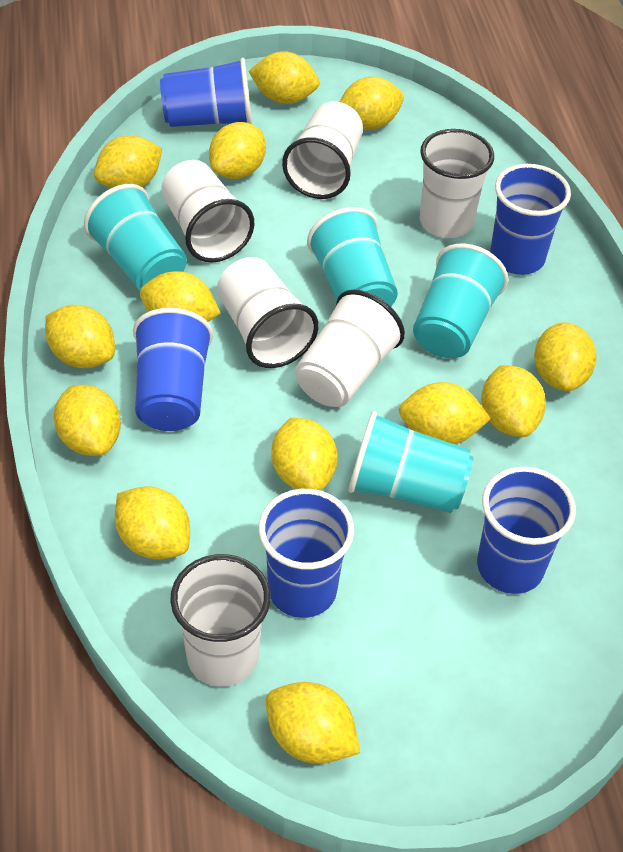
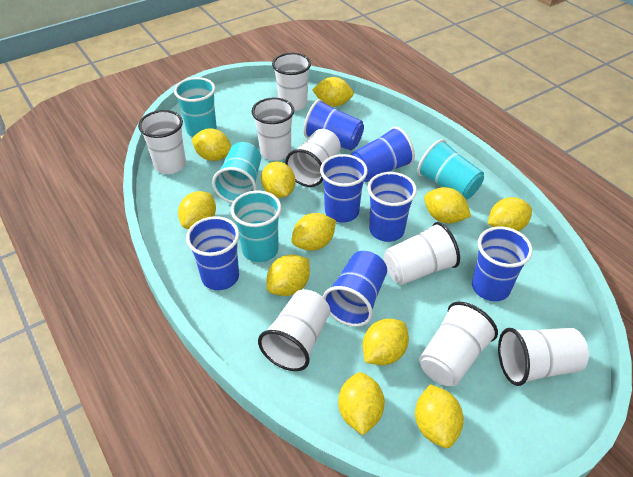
blue cup: [133,308,213,431] [160,58,252,127] [259,489,354,618] [477,466,576,594] [490,164,571,275] = 5 -> [186,216,239,290] [303,99,364,150] [320,154,368,223] [323,251,387,327] [351,126,415,182] [367,172,417,242] [472,227,533,301] = 7
white cup: [161,160,254,263] [170,554,271,687] [217,257,319,368] [282,102,363,199] [295,290,405,407] [420,129,494,238] = 6 -> [138,110,186,174] [252,98,294,161] [258,290,330,371] [272,53,311,111] [285,129,341,187] [384,222,460,285] [419,302,498,386] [498,328,589,386] = 8
yellow lemon: [45,305,115,368] [54,385,121,456] [94,135,162,188] [115,486,190,559] [140,271,221,322] [209,122,266,179] [249,51,320,104] [266,682,360,764] [271,418,338,491] [340,76,404,130] [399,382,491,444] [481,365,546,437] [534,323,597,391] = 13 -> [178,191,216,229] [192,128,232,161] [261,161,295,198] [267,254,310,296] [291,213,336,251] [312,77,354,107] [338,372,385,435] [363,319,409,365] [415,384,464,448] [424,187,471,223] [488,197,532,231] = 11

